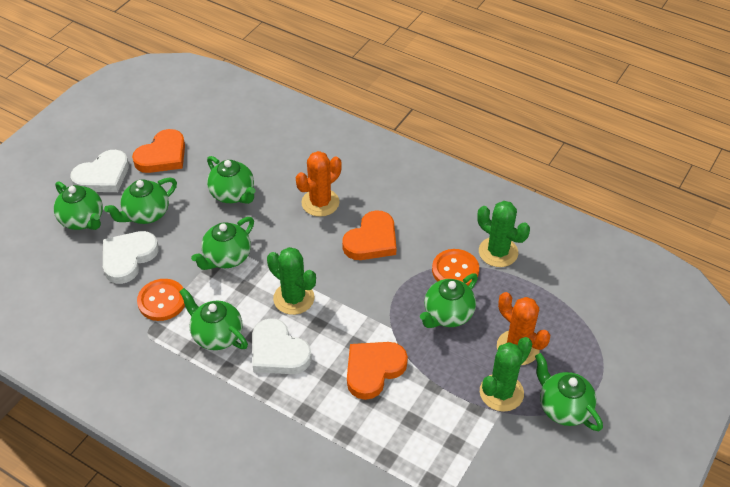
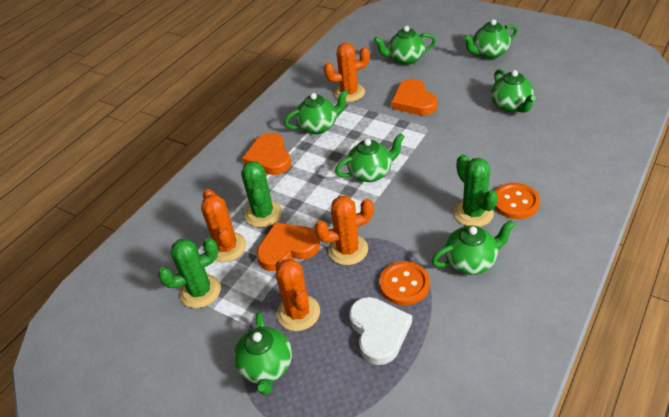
orange cactus: [296,151,342,217] [497,292,550,365] = 2 -> [201,189,246,262] [275,259,320,331] [315,196,374,265] [324,43,370,102] = 4
white heart: [70,150,129,192] [103,231,159,284] [252,318,312,374] = 3 -> [349,297,412,365] = 1

